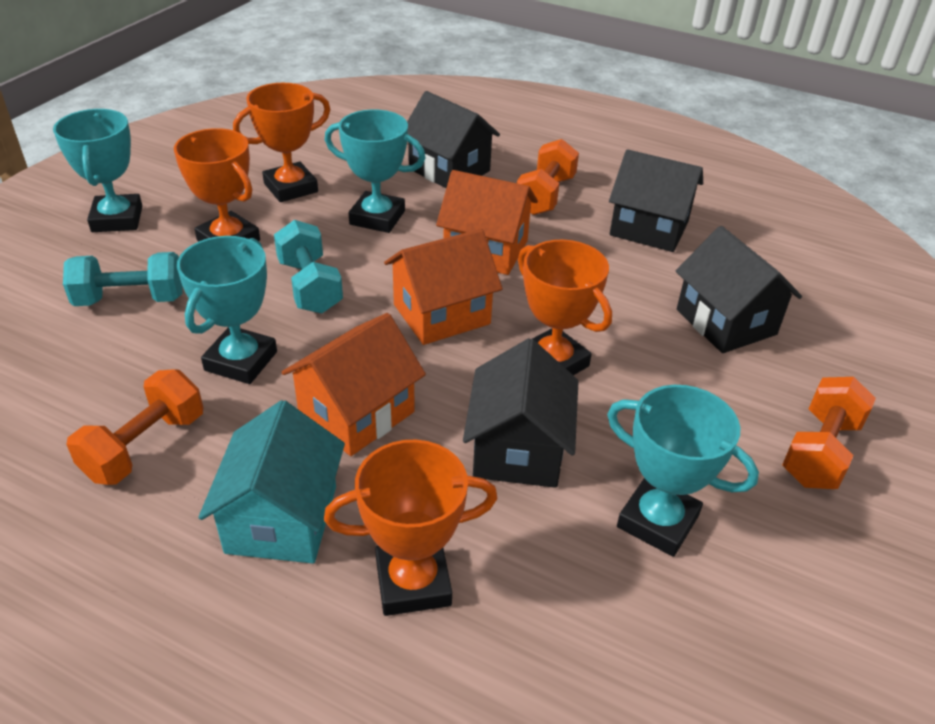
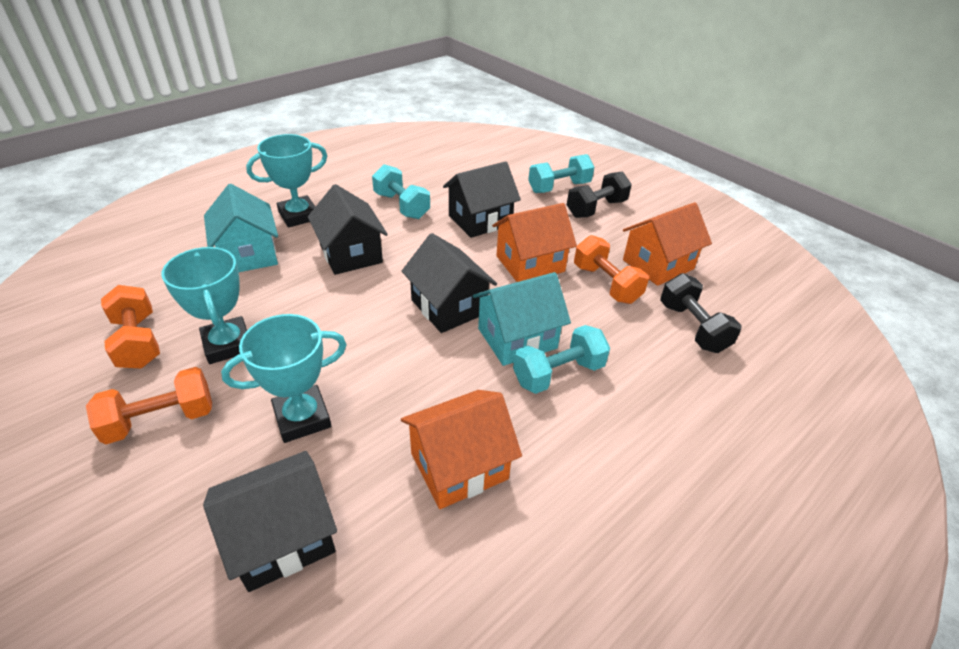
black dumbbell: none = 0 -> [567,171,632,218] [660,273,742,353] = 2
orange trophy: [174,128,260,242] [233,83,331,202] [324,440,497,616] [518,240,612,375] = 4 -> none = 0
turquoise dumbbell: [63,252,183,306] [274,220,343,314] = 2 -> [372,164,430,219] [513,325,610,394] [528,154,594,193] = 3
turquoise house: [198,400,345,564] = 1 -> [204,184,278,272] [473,272,571,366] = 2
turquoise trophy: [53,109,142,232] [177,236,277,384] [325,109,426,233] [607,385,759,557] = 4 -> [161,247,247,364] [221,314,347,443] [246,134,327,227] = 3

